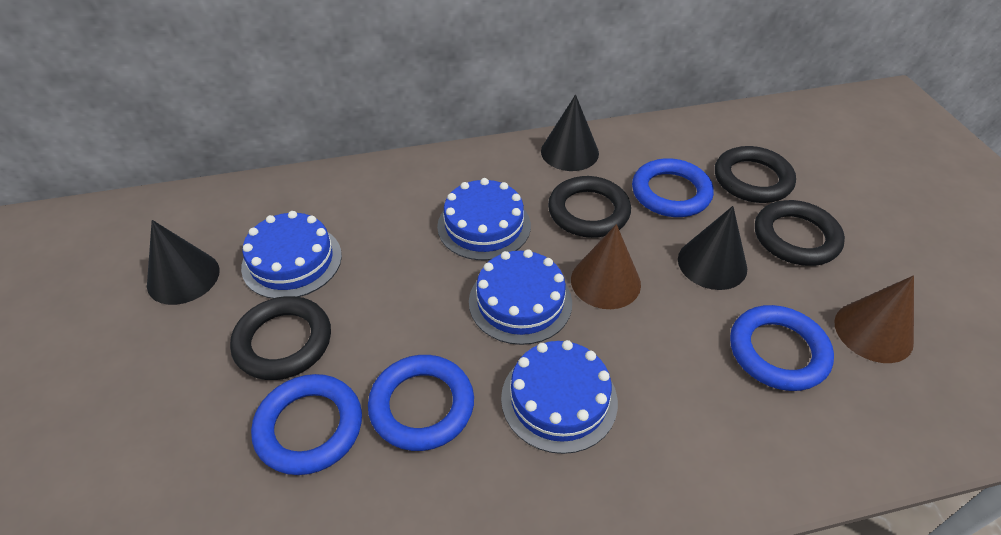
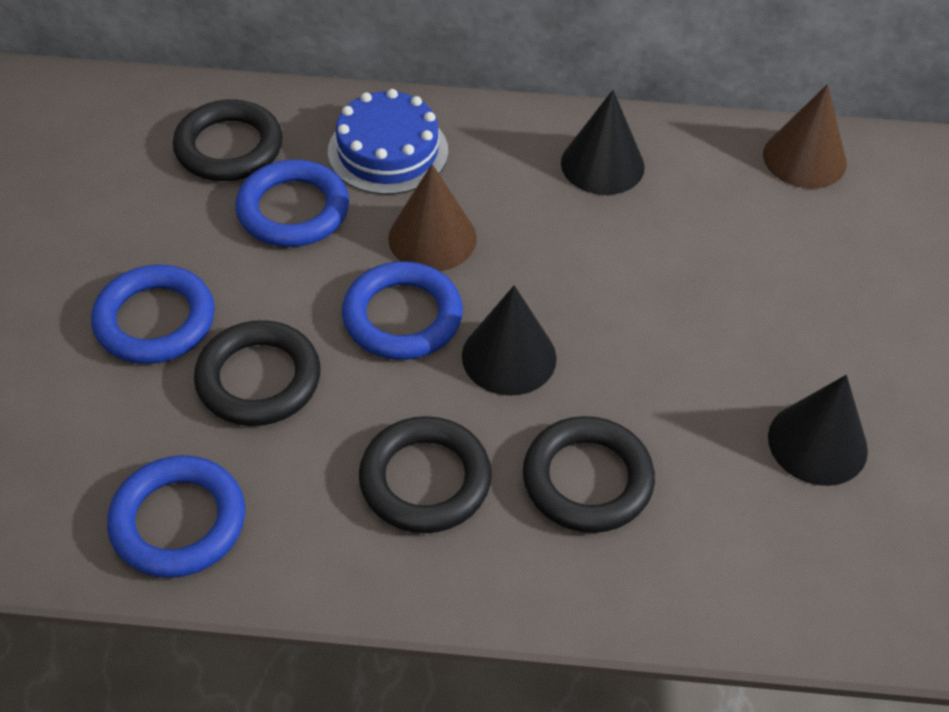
blue cake: [241,211,342,299] [437,178,531,260] [469,249,572,345] [501,340,618,454] = 4 -> [328,89,448,195] = 1

